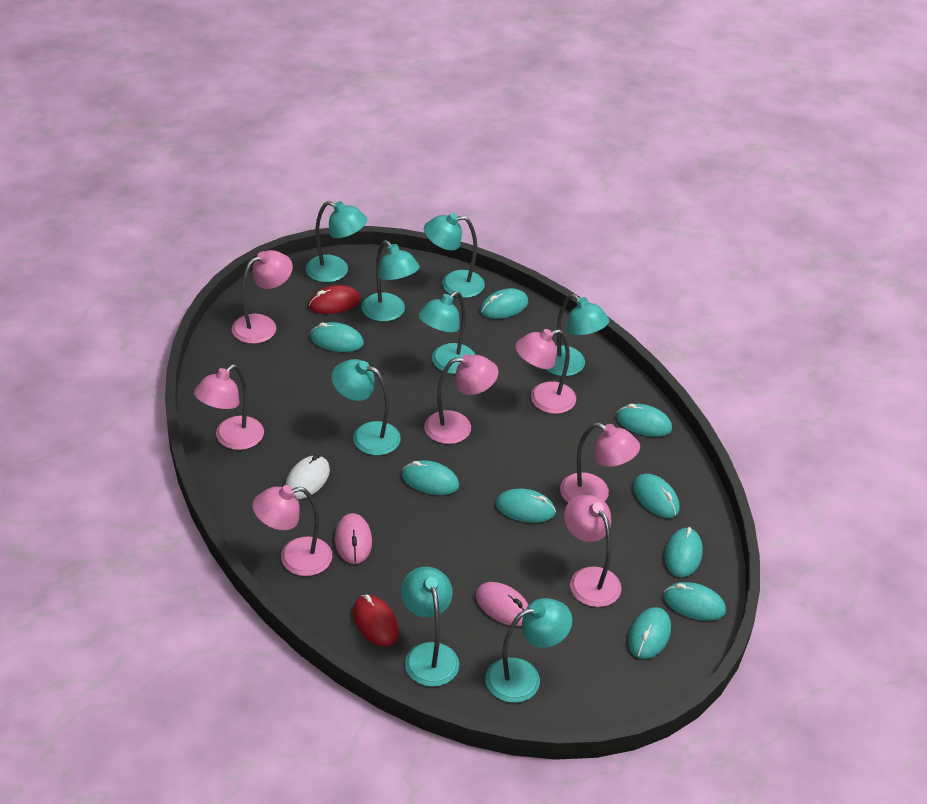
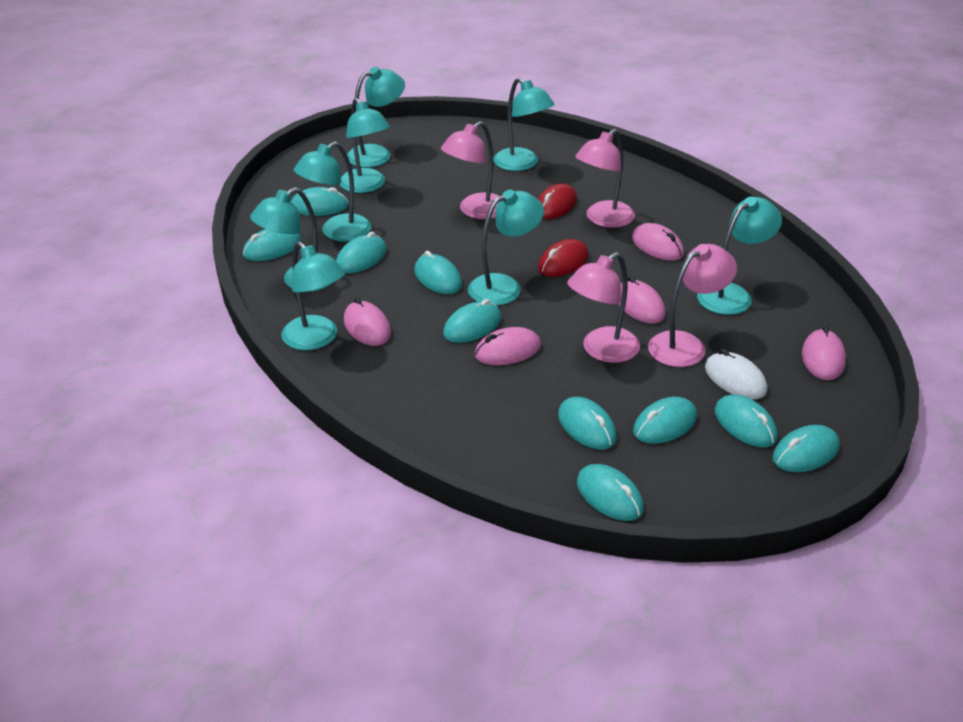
pink lamp: [194,364,264,450] [232,250,293,344] [252,485,332,576] [424,354,498,444] [515,329,576,414] [560,422,640,503] [564,495,622,607] = 7 -> [441,121,499,219] [567,252,640,363] [575,129,635,228] [648,244,737,367] = 4
pink mouse: [335,513,372,564] [475,582,529,626] = 2 -> [344,298,391,346] [474,327,541,365] [618,276,665,324] [632,223,684,261] [802,326,846,380] = 5
turquoise mouse: [310,322,364,352] [402,460,459,495] [480,288,528,319] [496,488,556,523] [616,404,672,437] [628,607,671,659] [633,474,680,518] [663,582,726,621] [664,527,703,577] = 9 -> [243,229,301,261] [291,187,349,216] [336,232,387,273] [414,251,462,294] [443,299,501,343] [558,397,617,450] [577,464,644,521] [633,397,697,444] [715,395,777,447] [772,425,840,472] = 10

